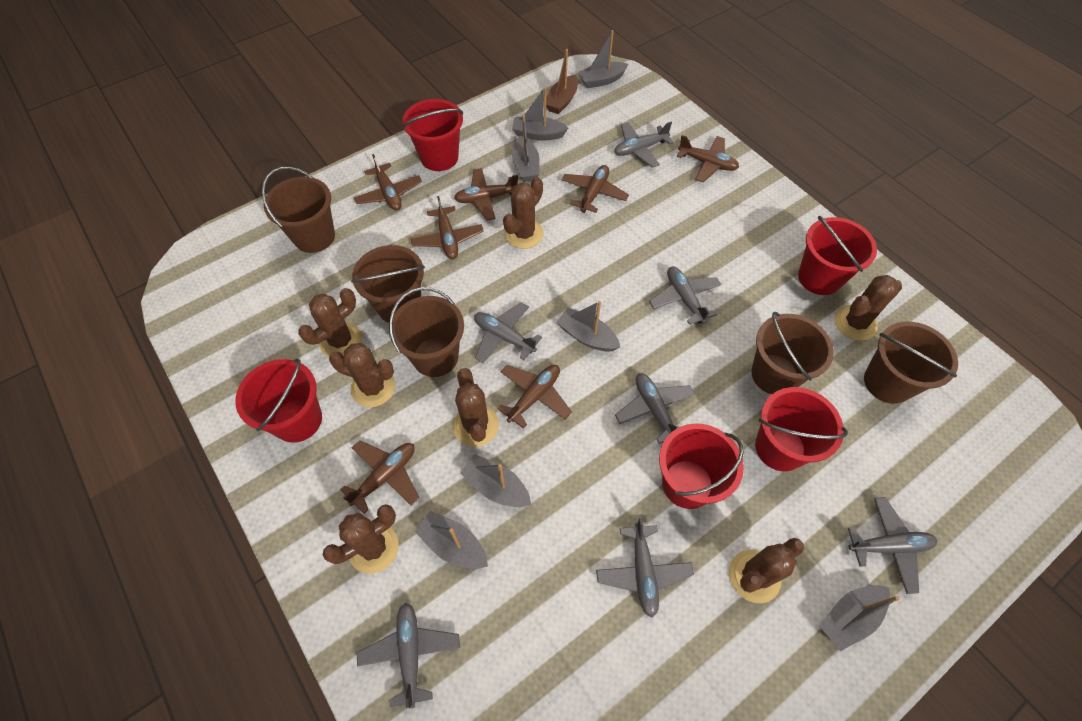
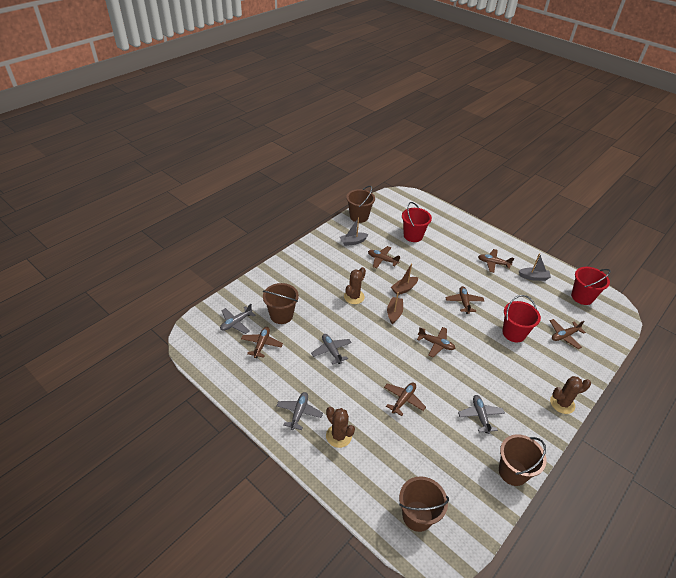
brown boat: [546,49,578,114] = 1 -> [387,292,403,324] [391,263,418,295] = 2
brown bucket: [262,166,335,253] [351,245,425,323] [389,287,464,377] [751,312,834,394] [864,321,958,404] = 5 -> [263,283,299,324] [346,186,375,223] [399,476,449,532] [499,434,547,486] = 4
brown cactus: [298,288,362,357] [323,504,399,574] [329,343,395,407] [453,368,499,447] [503,177,544,249] [729,538,804,603] [835,275,902,341] = 7 -> [326,407,355,448] [344,267,366,304] [550,376,591,414] = 3
grey boat: [415,511,488,569] [460,454,531,507] [512,87,568,141] [512,114,540,182] [557,301,620,352] [578,30,628,88] [820,585,900,651] = 7 -> [340,218,369,246] [519,253,551,281] = 2
grey plane: [357,603,460,709] [474,302,542,363] [596,518,694,617] [614,122,673,168] [615,373,695,444] [649,266,721,325] [848,497,937,594] = 7 -> [220,304,255,334] [276,392,323,430] [311,334,352,365] [458,395,505,434] = 4
red bucket: [235,358,322,443] [402,99,463,171] [659,423,744,509] [755,387,848,471] [798,216,877,295] = 5 -> [402,202,432,242] [502,295,541,342] [571,267,611,305] = 3

